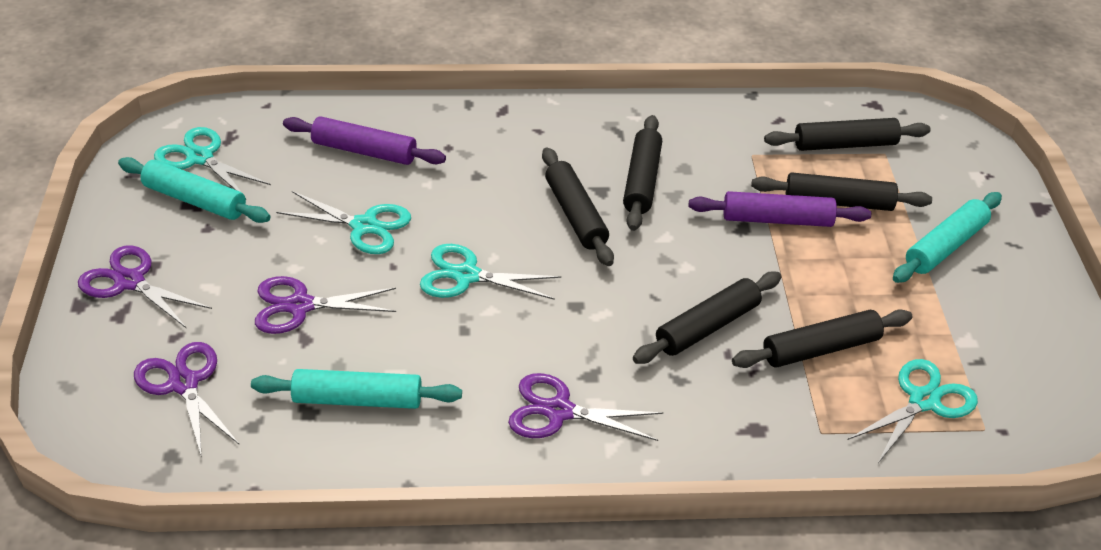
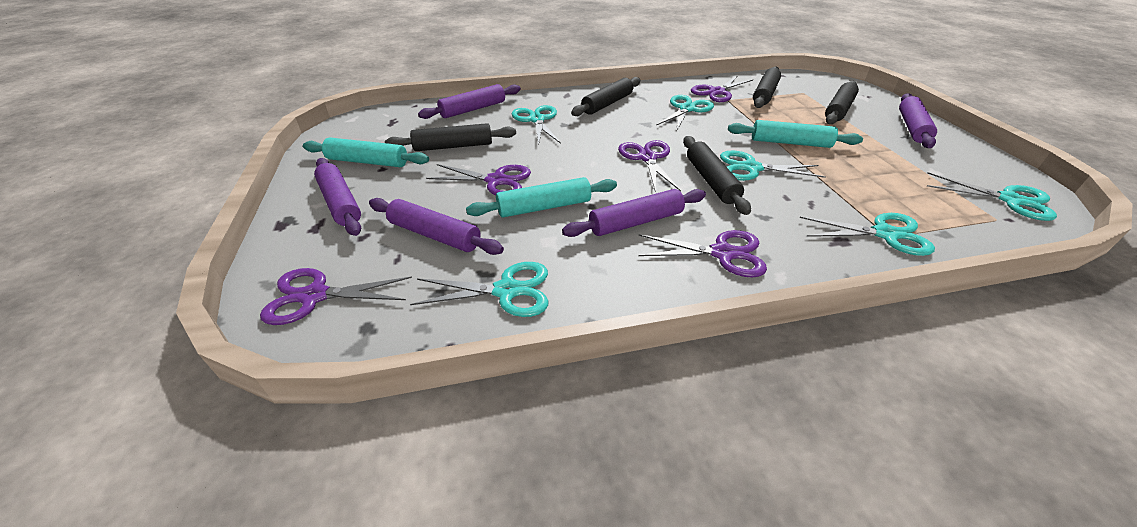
black rolling pin: [542,147,614,266] [623,115,662,231] [633,272,782,364] [732,309,913,368] [751,172,932,211] [764,118,931,151] = 6 -> [385,123,516,151] [571,77,640,116] [683,136,751,215] [753,67,781,108] [825,81,859,124] = 5
purple rolling pin: [283,116,446,165] [689,191,871,227] = 2 -> [314,158,361,236] [369,198,504,255] [418,84,521,119] [562,189,706,237] [899,93,937,148] = 5
purple scissors: [78,245,212,328] [134,342,239,458] [255,276,396,334] [508,373,663,441] = 4 -> [260,268,412,325] [426,164,531,195] [618,140,681,191] [638,230,767,278] [691,76,753,102] = 5
turquoise scissors: [154,127,271,192] [276,191,411,254] [420,244,561,300] [848,359,978,463] = 4 -> [410,262,548,317] [512,105,561,144] [656,95,714,131] [720,151,826,181] [799,213,935,256] [927,172,1057,221] = 6

